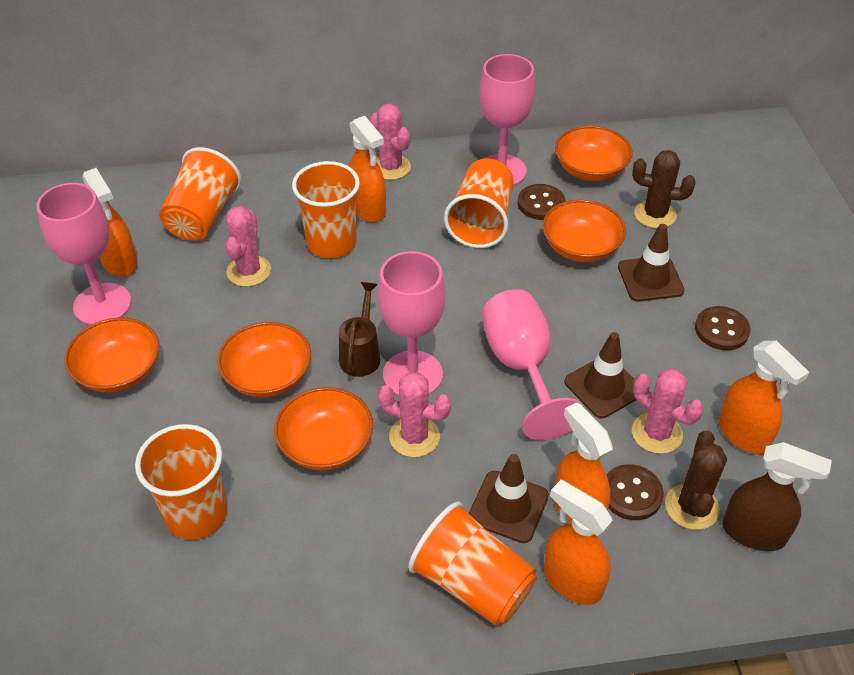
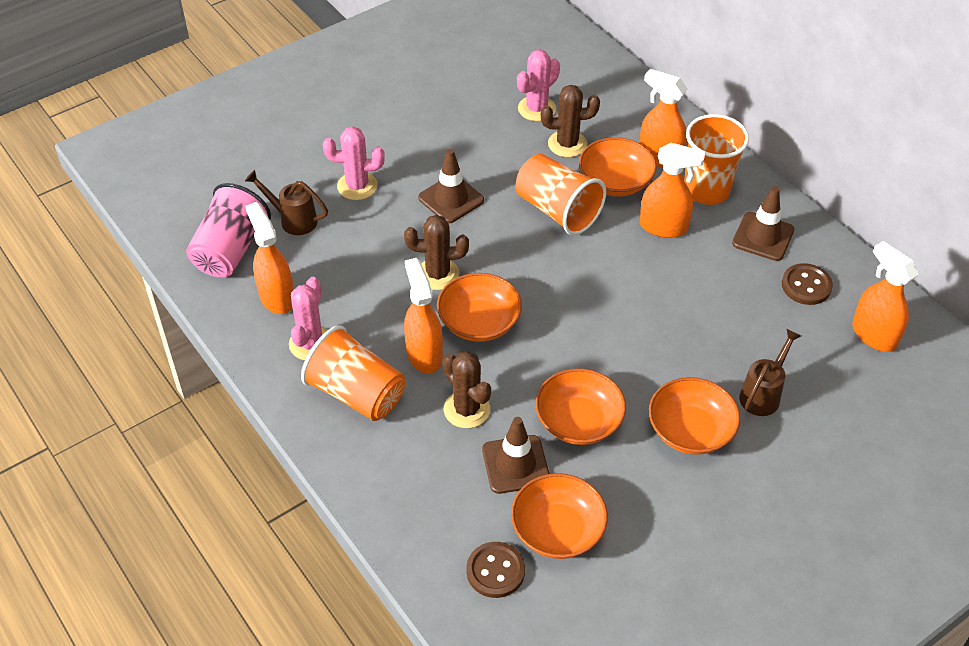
brown button: [518,184,565,220] [606,464,664,520] [695,306,751,350] = 3 -> [466,542,525,598] [782,263,833,305] = 2
brown cactus: [632,150,696,228] [665,430,727,530] = 2 -> [404,215,469,290] [442,351,491,428] [541,85,600,157] = 3
brown spray bottle: [722,442,832,551] = 1 -> none = 0
brown watering can: [339,282,380,377] = 1 -> [245,170,328,235] [739,328,801,416] = 2
orange cup: [135,424,228,540] [159,147,241,241] [292,161,360,258] [408,502,537,626] [444,158,514,248] = 5 -> [301,325,405,421] [515,154,606,235] [684,114,749,205] = 3
pink cactus: [226,206,271,287] [370,103,411,180] [378,372,451,457] [632,368,704,454] = 4 -> [289,277,328,361] [323,127,385,200] [517,49,560,121] = 3
pink cup: none = 0 -> [186,183,271,277] = 1
pink goblet: [37,183,131,325] [378,251,445,396] [479,54,535,186] [482,289,583,440] = 4 -> none = 0

